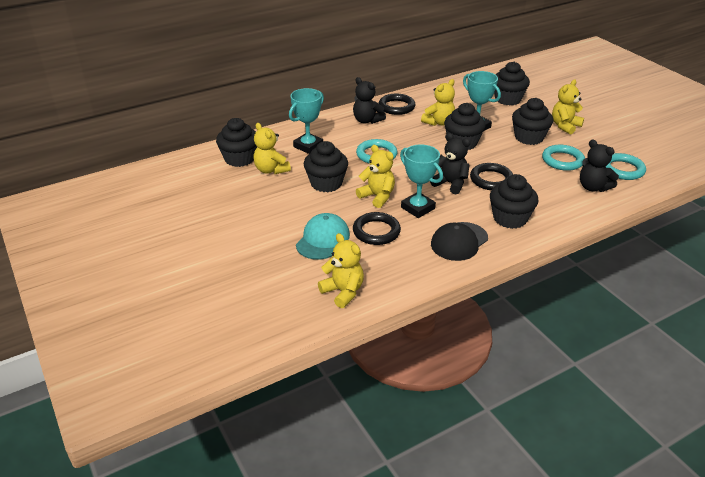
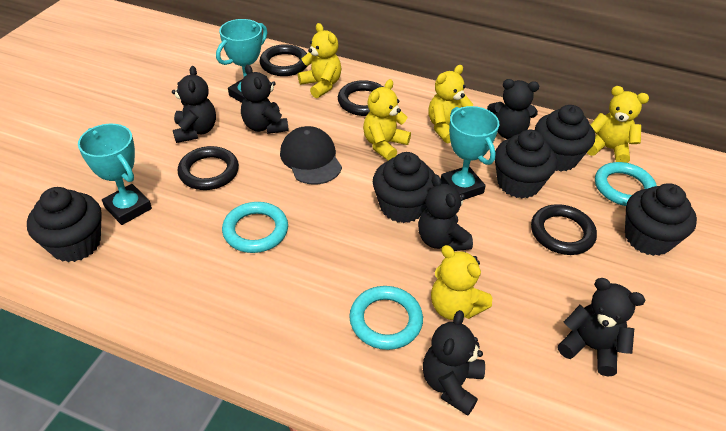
black cupcake: [216,118,257,167] [304,141,348,192] [444,103,486,150] [490,174,539,229] [494,62,530,106] [512,98,553,145] = 6 -> [27,187,102,262] [373,152,435,223] [495,130,557,199] [535,105,595,172] [625,183,697,256] = 5
black ring: [353,212,401,245] [379,94,415,115] [470,163,513,190] = 3 -> [178,146,239,190] [260,44,307,76] [338,80,383,116] [531,204,597,255] = 4
black teddy bear: [353,77,386,124] [430,133,470,194] [580,139,619,192] = 3 -> [172,66,216,143] [241,64,289,134] [418,174,473,251] [423,310,485,416] [487,79,539,139] [558,278,645,377] = 6
turquoise cap: [296,213,350,260] = 1 -> none = 0

